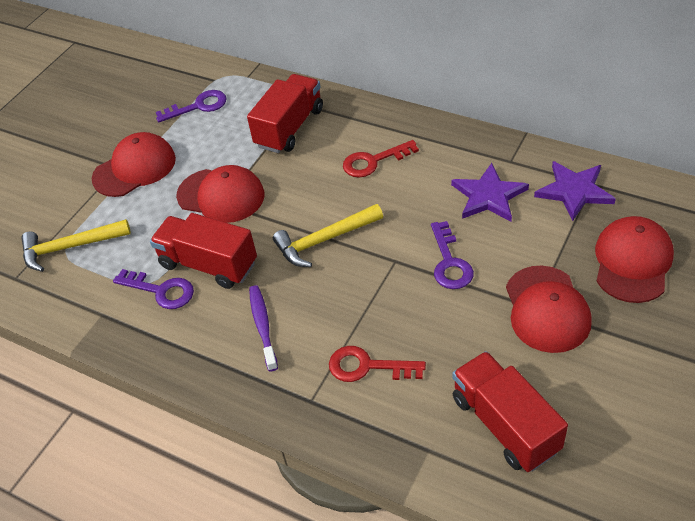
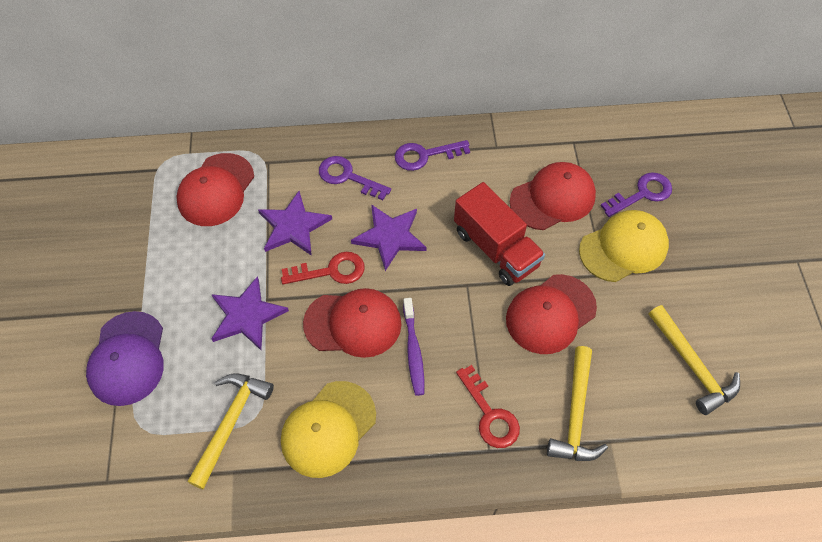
purple cap: none = 0 -> [86,311,164,406] = 1
purple star: [451,163,529,222] [534,161,616,221] = 2 -> [211,276,289,350] [258,191,332,256] [351,204,427,271] = 3
red truck: [150,213,257,289] [247,74,323,153] [453,351,568,472] = 3 -> [454,182,545,286] = 1
yellow cap: none = 0 -> [281,381,376,478] [579,210,669,282] = 2
yellow hammer: [21,219,131,272] [273,204,383,267] = 2 -> [188,374,274,489] [547,346,608,461] [649,305,740,415] = 3

